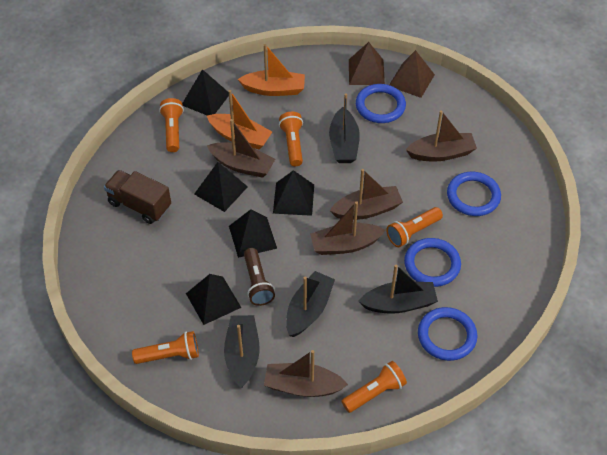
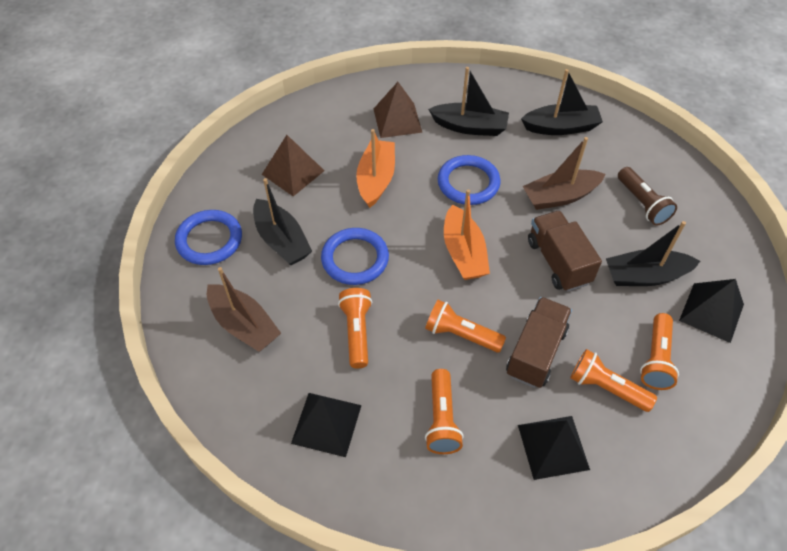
black pyramid: [182,69,229,116] [186,274,241,325] [194,162,248,212] [229,209,277,258] [273,170,314,216] = 5 -> [291,393,362,457] [518,416,590,480] [679,279,744,343] = 3
blue ring: [356,84,406,123] [404,238,461,287] [418,307,477,361] [447,172,501,216] = 4 -> [175,210,242,265] [321,228,389,285] [438,155,501,205] = 3
brown boat: [207,119,275,178] [264,350,348,397] [310,201,385,255] [330,169,403,220] [406,110,477,162] = 5 -> [207,267,281,352] [523,137,606,210] = 2
brown truck: [104,170,171,224] = 1 -> [506,297,572,388] [528,210,602,292] = 2

